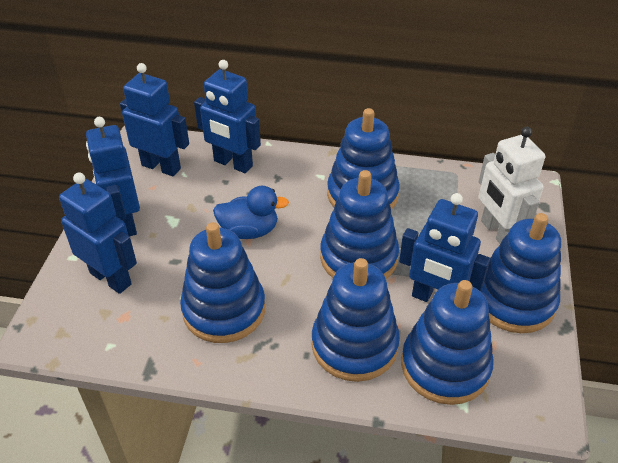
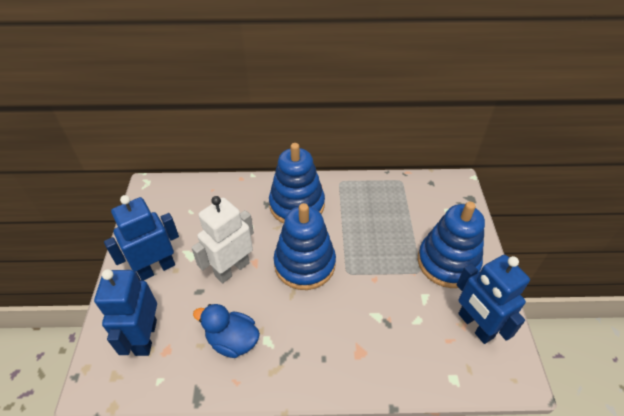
blue robot: [59,173,137,294] [86,117,140,236] [120,63,189,176] [194,60,261,173] [399,193,490,302] = 5 -> [94,269,157,356] [104,195,179,281] [457,255,530,344] = 3
blue stacking toy: [180,222,265,343] [312,258,400,382] [320,170,399,279] [327,108,400,210] [401,280,494,405] [480,213,561,333] = 6 -> [269,143,325,224] [274,203,336,290] [418,202,485,288] = 3

